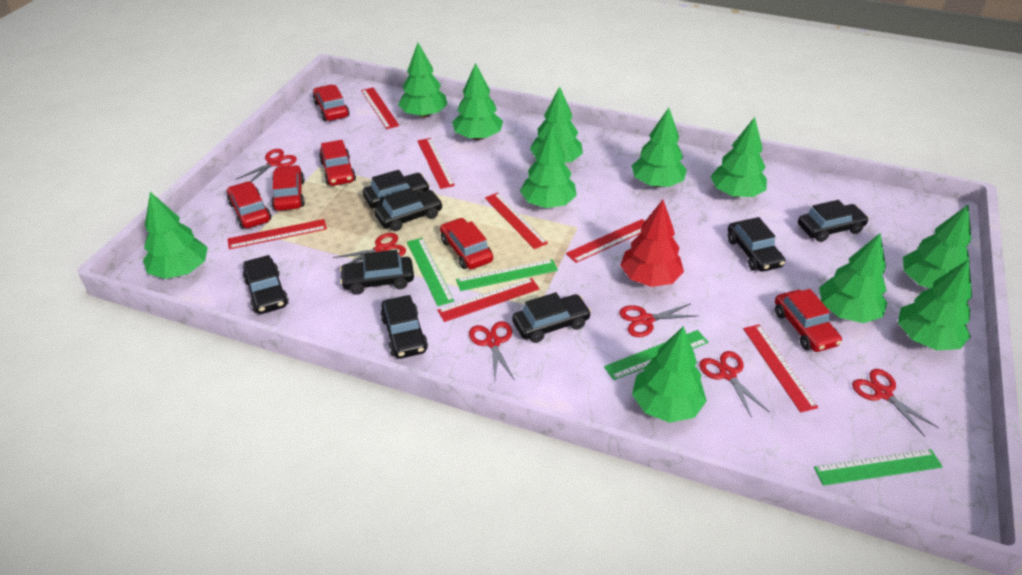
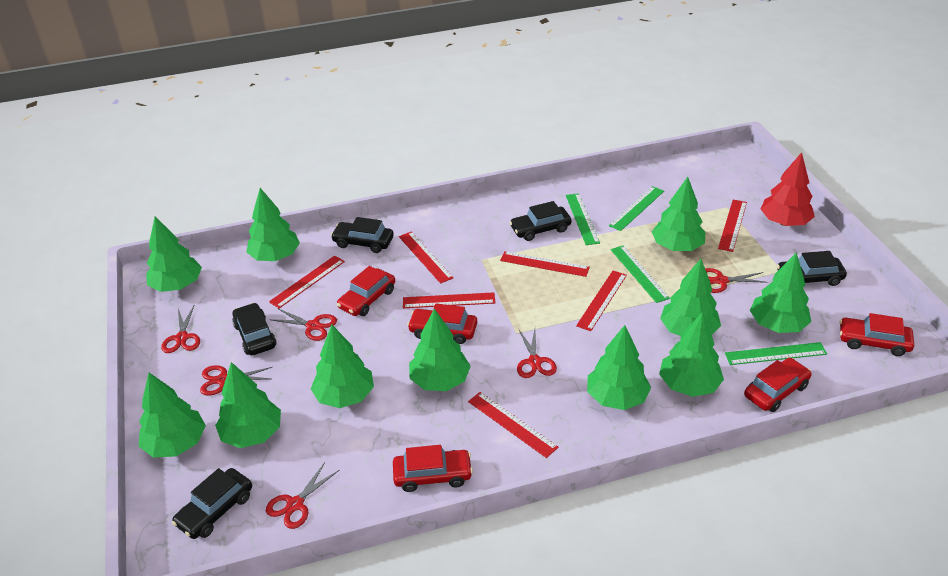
black car: [242,255,289,314] [340,250,414,295] [363,170,430,208] [374,188,443,231] [380,295,428,359] [512,292,591,343] [728,217,785,272] [798,200,869,242] = 8 -> [172,468,252,539] [232,303,277,355] [331,217,394,253] [510,201,572,241] [777,251,847,286] = 5
red car: [227,181,271,228] [271,165,305,211] [313,85,349,121] [319,140,356,186] [440,218,493,269] [775,289,842,352] = 6 -> [337,266,395,316] [393,445,473,492] [407,304,477,344] [744,358,811,412] [839,313,914,356] = 5

